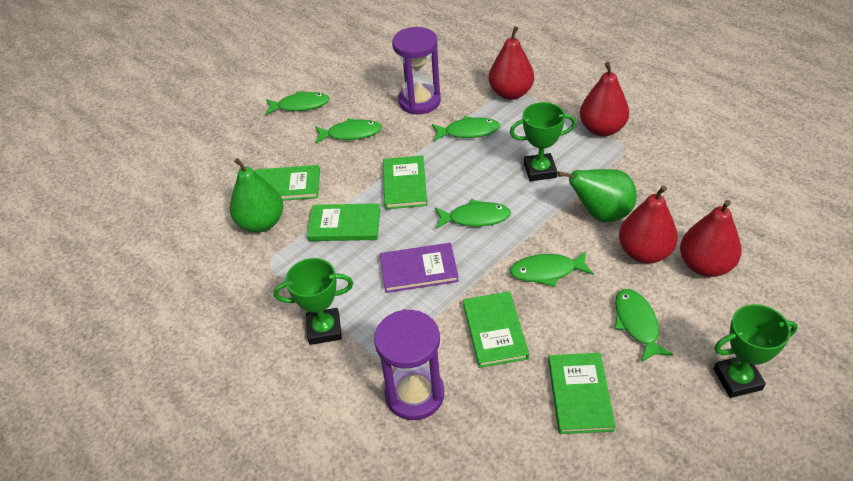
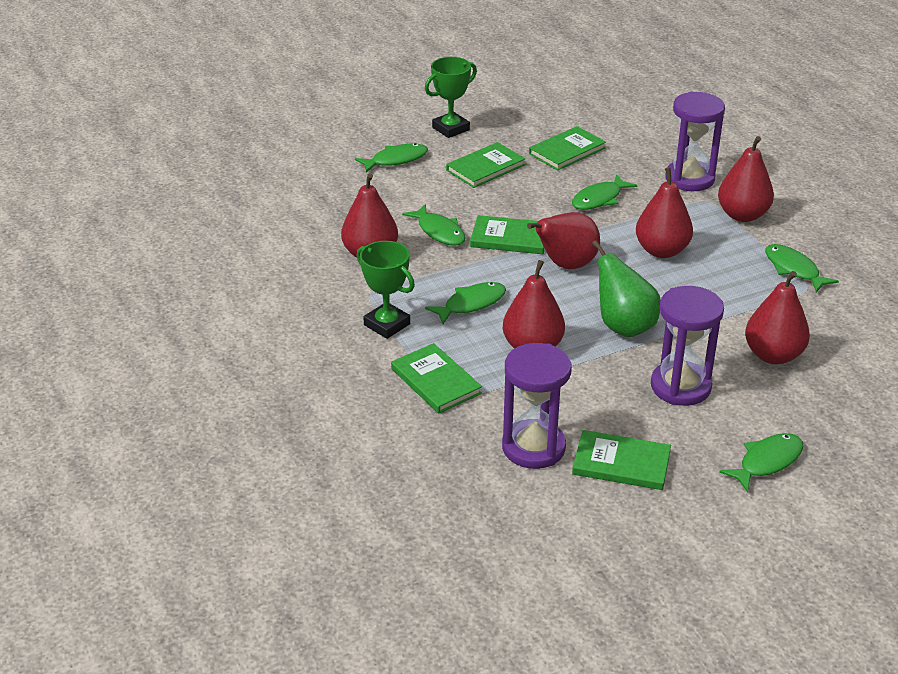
green pear: [230,158,283,233] [557,169,637,222] = 2 -> [592,240,661,337] = 1
green trophy: [274,258,353,345] [510,102,576,181] [713,304,798,398] = 3 -> [357,241,415,339] [425,57,477,138] = 2
purple book: [380,243,459,293] = 1 -> none = 0
purple hourglass: [374,309,444,420] [392,27,441,114] = 2 -> [502,343,572,469] [651,286,724,406] [665,92,725,191] = 3
red pear: [489,26,534,100] [580,62,629,137] [619,186,678,263] [680,200,742,277] = 4 -> [341,173,398,258] [503,260,565,349] [527,212,600,269] [636,167,693,258] [718,136,774,222] [745,271,810,364] = 6

